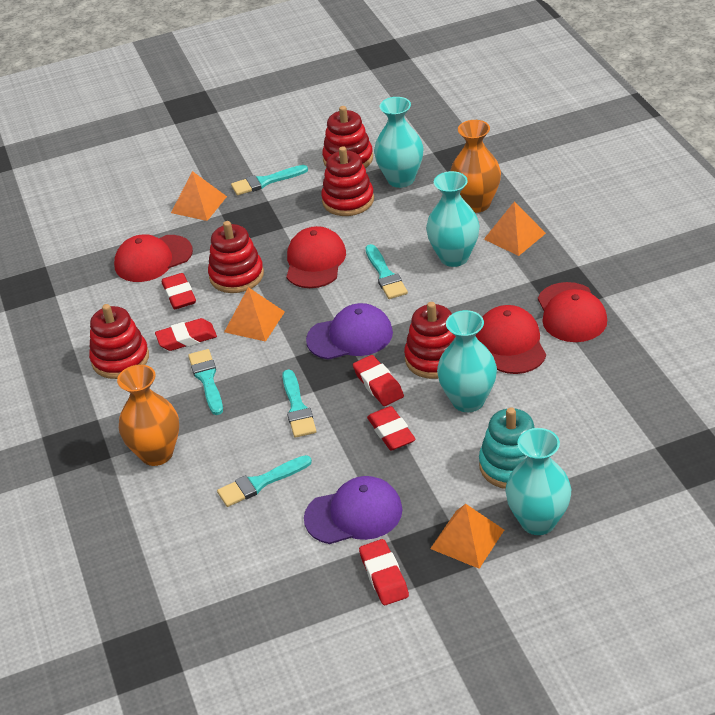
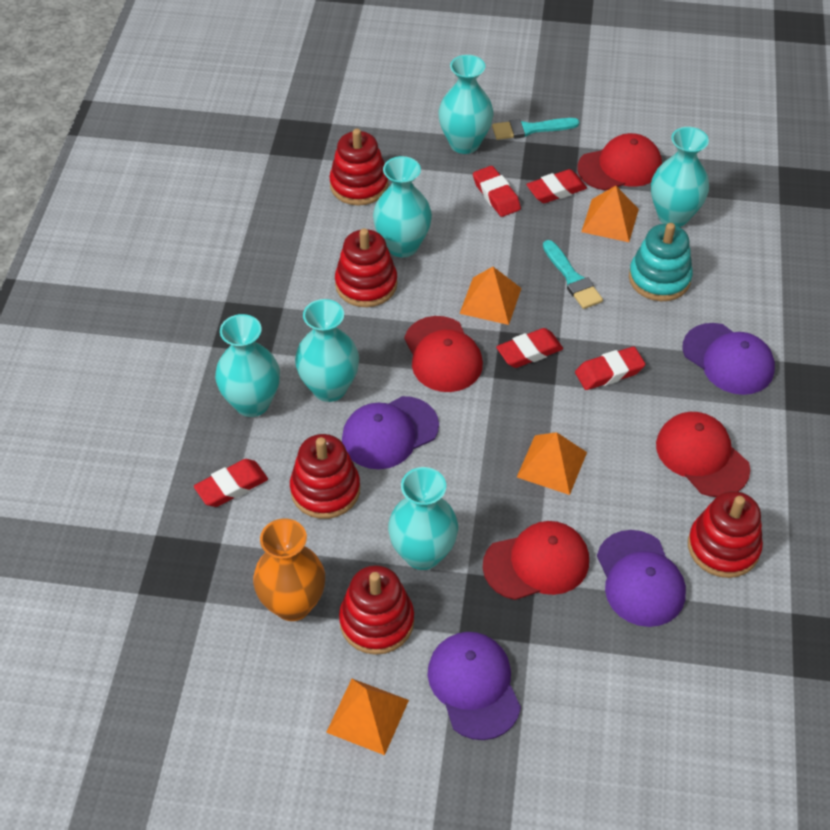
orange vase: [117,364,179,466] [451,120,501,213] = 2 -> [253,518,325,621] = 1
purple cap: [304,476,403,544] [306,303,393,360] = 2 -> [342,396,439,469] [427,632,521,740] [597,530,686,627] [683,323,775,395] = 4
turquoise brush: [188,349,223,415] [217,455,312,507] [231,165,308,195] [282,369,316,438] [365,244,408,299] = 5 -> [492,118,579,140] [543,240,603,309] = 2
turquoise vase: [374,97,424,188] [426,171,480,267] [437,310,497,412] [505,428,571,535] = 4 -> [215,314,280,417] [295,299,359,402] [373,156,432,257] [388,467,458,570] [438,55,493,154] [651,127,709,227] = 6

